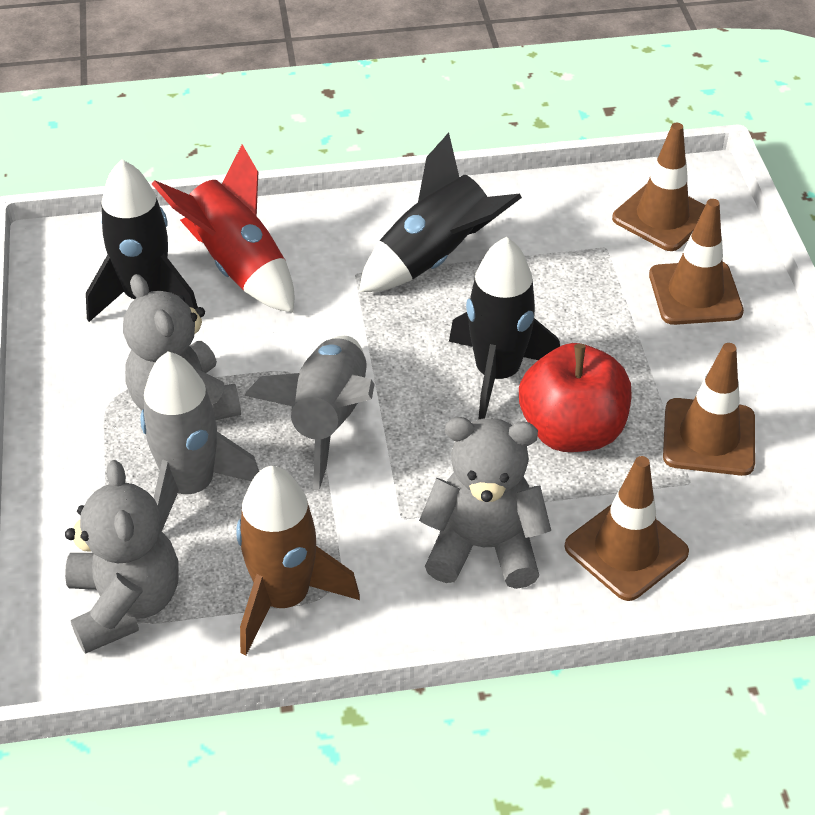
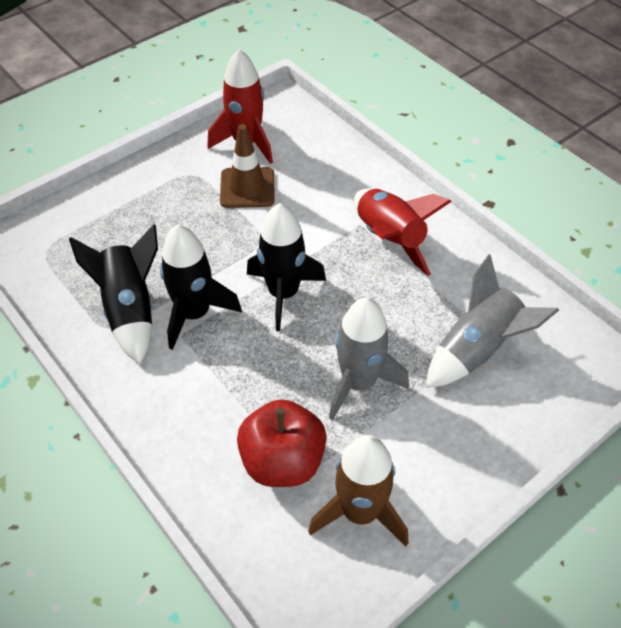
brown traffic cone: [564,456,689,601] [612,123,705,251] [649,199,744,325] [663,343,755,476] = 4 -> [220,124,274,208] = 1
grey teddy bear: [65,460,179,654] [123,274,241,420] [419,417,551,589] = 3 -> none = 0
red rocket: [152,145,294,313] = 1 -> [207,49,273,164] [354,189,452,276] = 2

